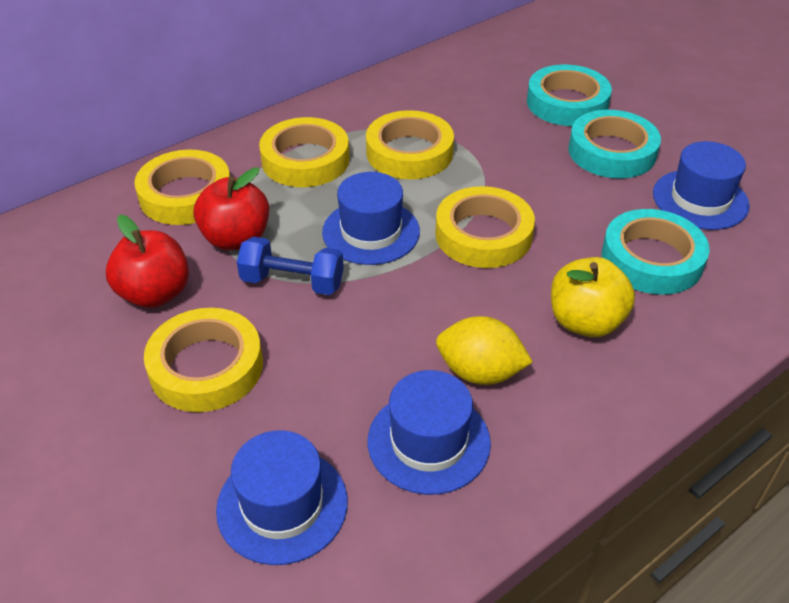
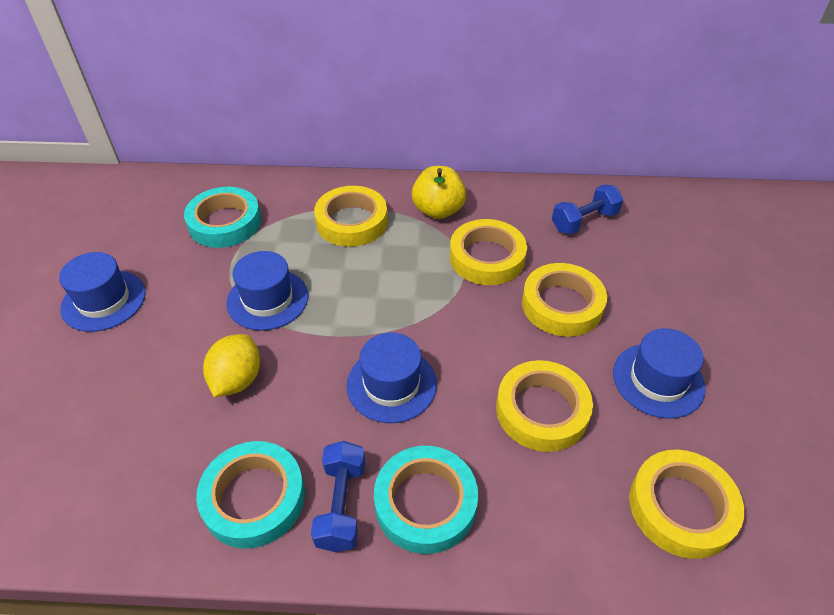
blue dumbbell: [237,237,344,295] = 1 -> [311,441,365,552] [552,185,624,234] = 2
red apple: [106,215,189,308] [194,167,269,250] = 2 -> none = 0

